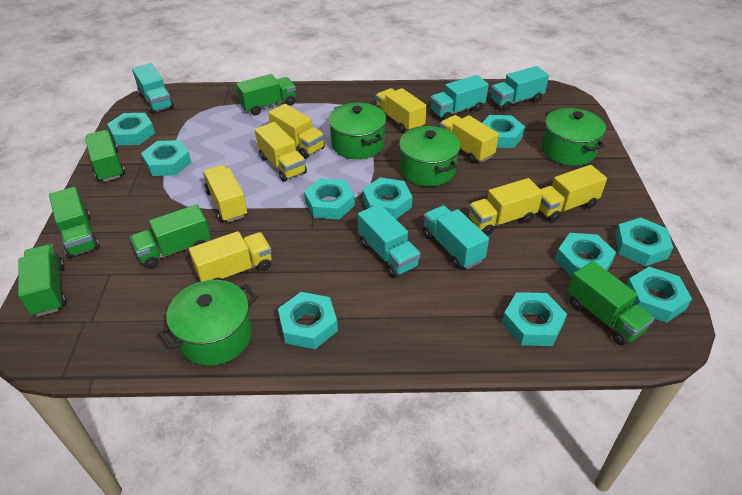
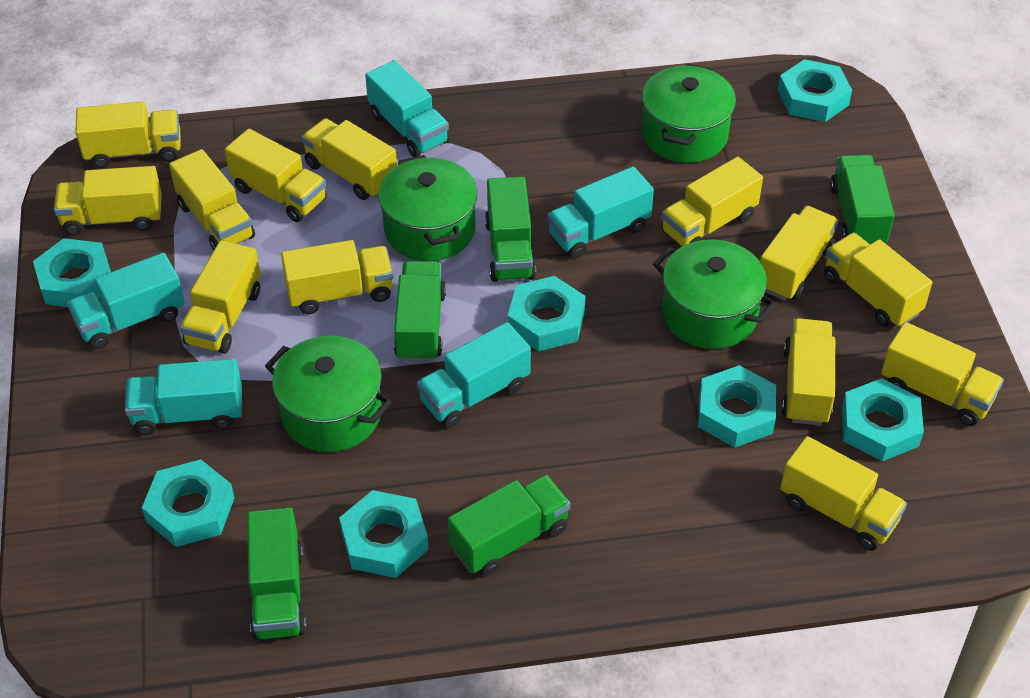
green truck: [18,244,67,317] [49,187,100,258] [85,130,125,182] [130,204,211,269] [236,74,296,115] [567,261,654,345] = 6 -> [247,508,307,640] [394,261,446,362] [448,475,570,576] [485,177,536,282] [830,155,894,244] = 5
turquoise nut: [107,113,155,145] [141,140,191,176] [278,292,338,349] [304,178,355,219] [363,177,413,219] [482,115,525,148] [502,292,567,346] [555,233,616,277] [615,218,673,266] [627,267,692,323] = 10 -> [33,238,111,307] [142,460,234,547] [339,490,429,578] [508,276,586,351] [698,365,776,448] [778,59,852,122] [842,378,924,461] = 7
yellow truck: [189,231,272,282] [203,165,248,222] [255,122,307,182] [268,104,325,158] [376,88,427,133] [440,115,499,164] [469,178,543,236] [539,165,607,222] = 8 -> [54,166,162,236] [75,101,181,168] [169,149,255,250] [180,241,261,354] [225,129,327,222] [281,240,393,314] [301,118,397,200] [661,157,763,246] [760,206,838,301] [780,436,907,551] [782,318,835,425] [824,233,932,327] [881,322,1004,426] = 13

